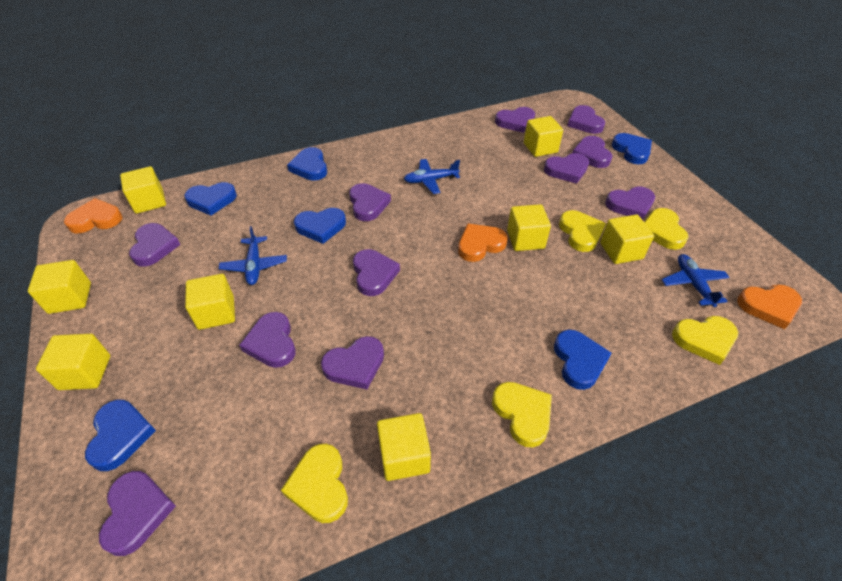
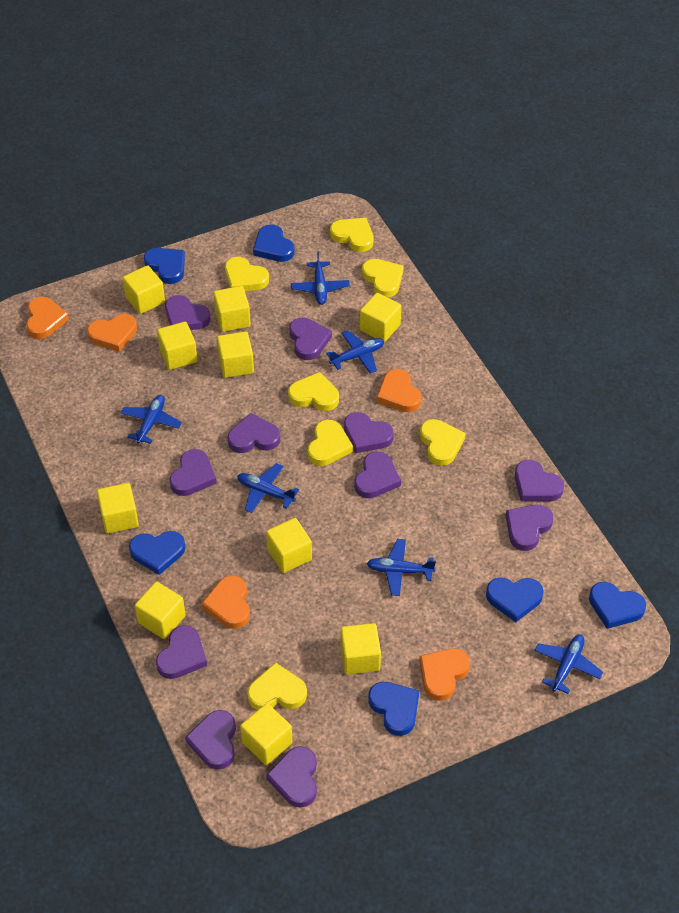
blue plane: [219,226,287,285] [404,159,460,194] [661,254,730,307] = 3 -> [121,395,182,444] [237,463,299,513] [291,252,350,305] [326,330,384,374] [367,539,436,596] [534,635,603,694] = 6
orange heart: [64,198,122,233] [458,223,508,262] [737,284,802,329] = 3 -> [26,297,69,339] [87,314,137,352] [202,576,250,629] [377,369,422,412] [419,648,470,701] = 5
yellow cube: [28,260,91,314] [36,334,110,390] [120,166,166,214] [185,274,235,330] [377,413,431,481] [507,204,551,251] [524,116,563,157] [600,214,654,264] = 8 -> [97,483,139,534] [123,265,165,314] [135,582,186,639] [157,322,197,370] [213,286,251,332] [217,331,254,378] [240,703,292,765] [266,518,312,573] [340,623,381,675] [360,293,401,342] = 10
yellow heart: [281,444,348,523] [492,382,552,447] [559,210,606,252] [644,208,688,250] [672,316,738,365] = 5 -> [225,257,269,291] [247,662,307,710] [288,372,339,411] [308,420,353,466] [330,218,373,252] [362,259,404,298] [420,419,466,466] = 7

